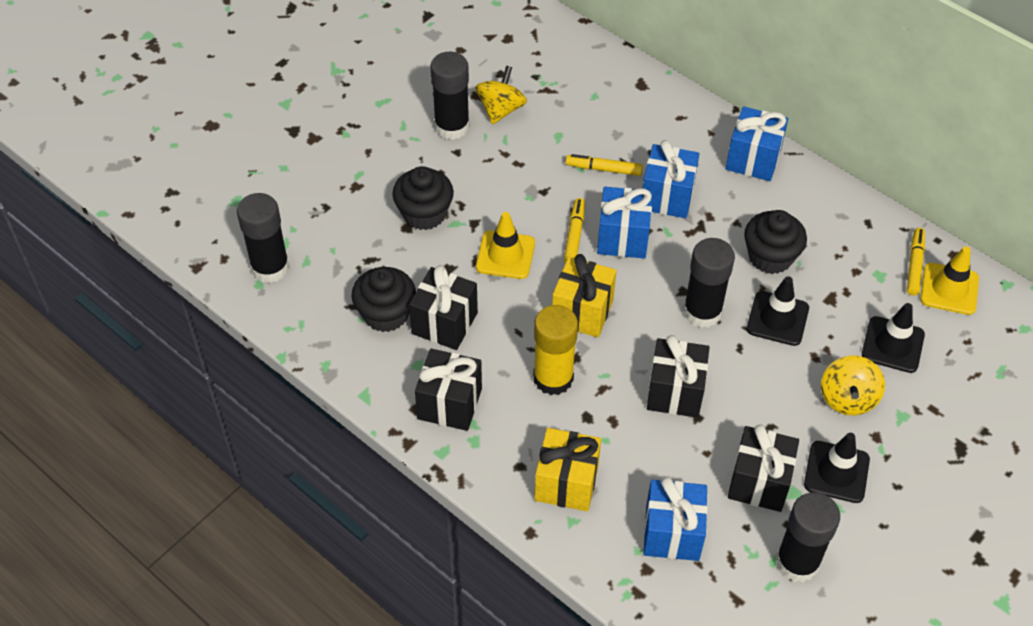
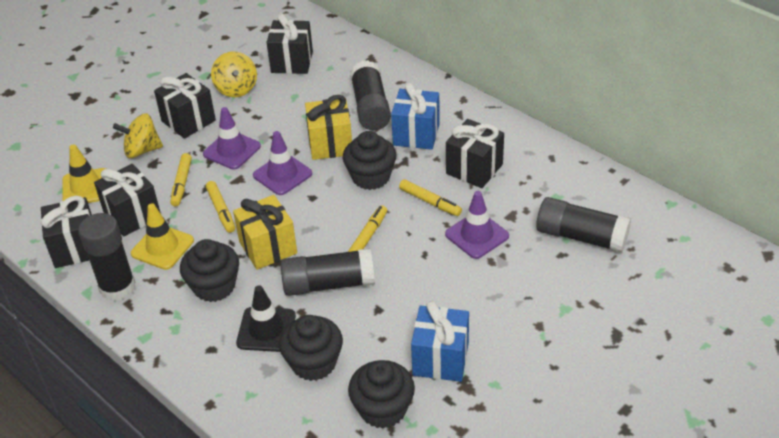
black cupcake: [352,267,416,332] [392,166,454,230] [744,210,807,274] = 3 -> [180,239,239,302] [279,315,343,381] [343,131,397,190] [348,360,415,429] = 4
black gift: [409,265,478,350] [415,349,482,431] [647,335,710,418] [728,424,799,512] = 4 -> [41,196,92,268] [94,164,161,236] [154,73,216,139] [266,14,313,74] [446,119,504,188] = 5
black traffic cone: [747,276,809,346] [804,433,870,503] [862,303,925,373] = 3 -> [236,285,296,352] = 1
blue gift: [597,187,653,259] [643,140,699,218] [644,477,708,561] [726,106,788,181] = 4 -> [391,83,440,150] [411,301,469,382] = 2
purple traffic cone: none = 0 -> [203,107,261,170] [253,131,312,195] [445,191,509,259] = 3
yellow glue stick: [533,305,578,395] = 1 -> none = 0
yellow marker: [564,198,585,263] [566,154,643,176] [907,228,925,295] = 3 -> [170,153,192,206] [206,181,235,233] [348,205,387,252] [399,179,462,216] = 4

